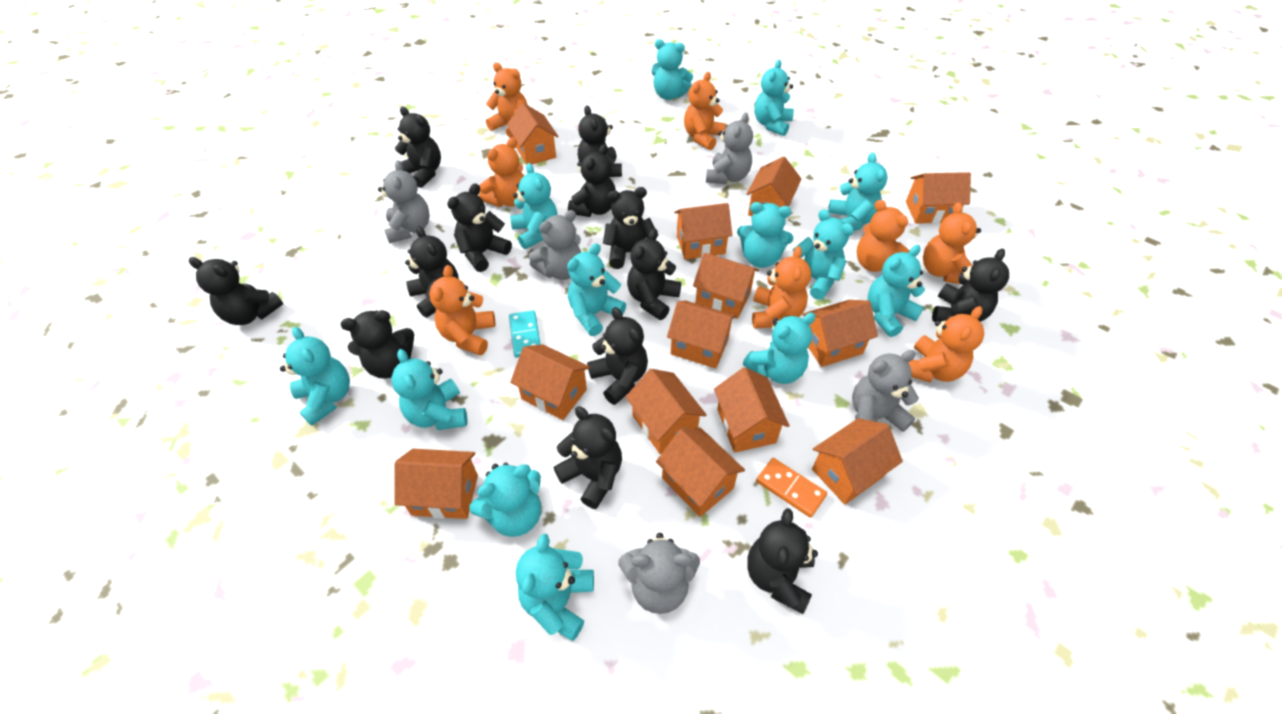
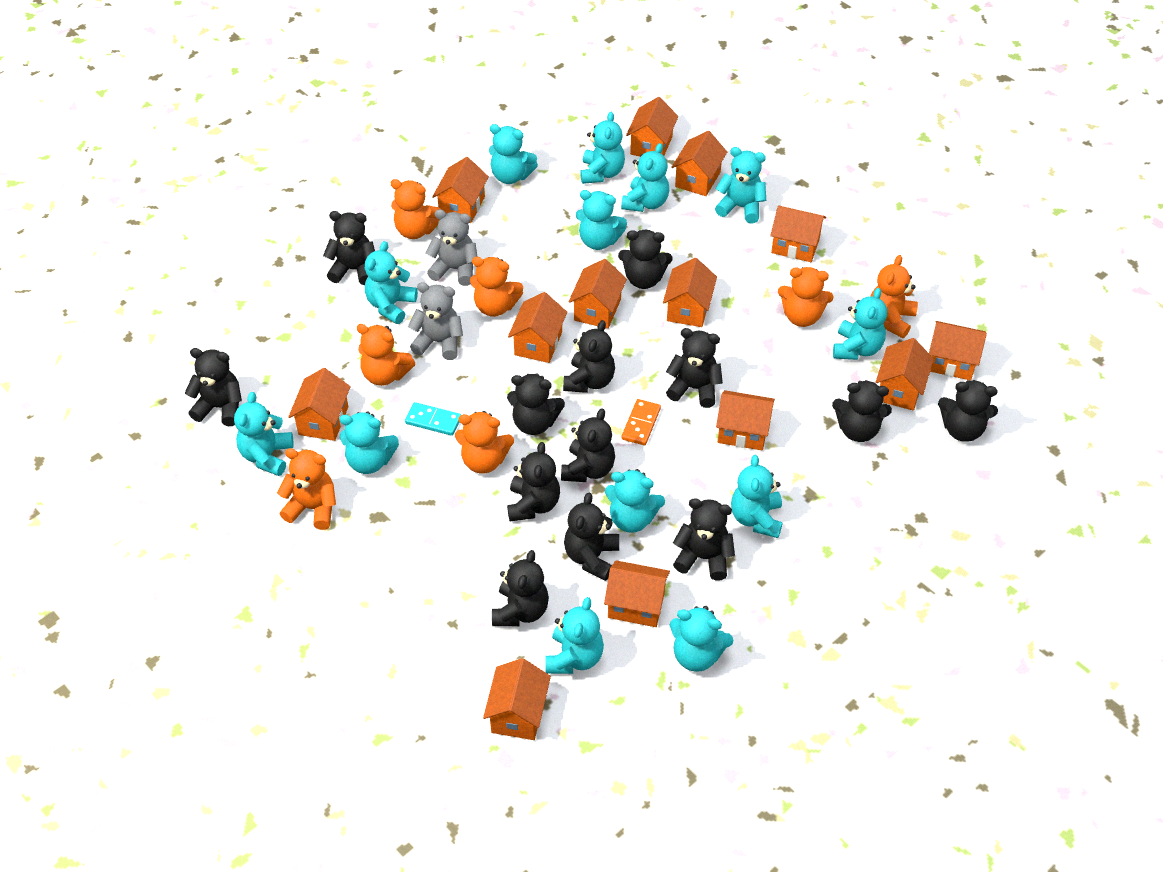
grey teddy bear: [378,160,430,243] [529,210,581,280] [619,533,700,614] [706,113,753,184] [852,350,919,432] = 5 -> [408,282,463,360] [425,209,478,286] = 2
orange teddy bear: [429,265,495,356] [479,138,524,207] [486,62,528,138] [684,72,726,150] [752,246,811,329] [856,199,910,272] [908,306,984,382] [923,202,981,284] = 8 -> [277,448,336,530] [357,324,415,386] [391,179,440,239] [455,411,514,473] [470,257,523,317] [778,267,834,327] [871,255,918,338] = 7

